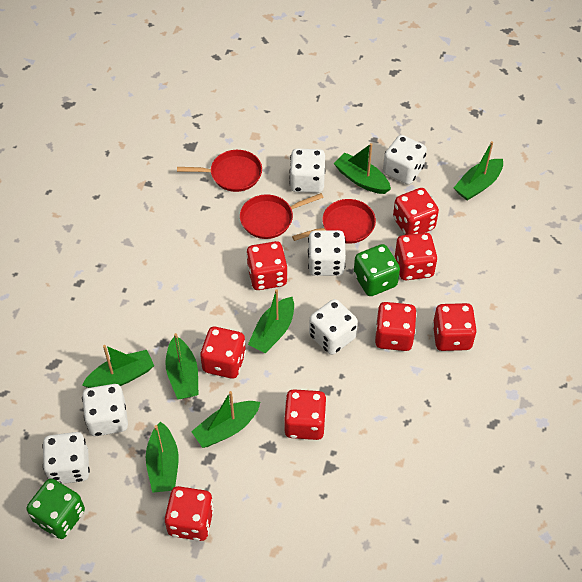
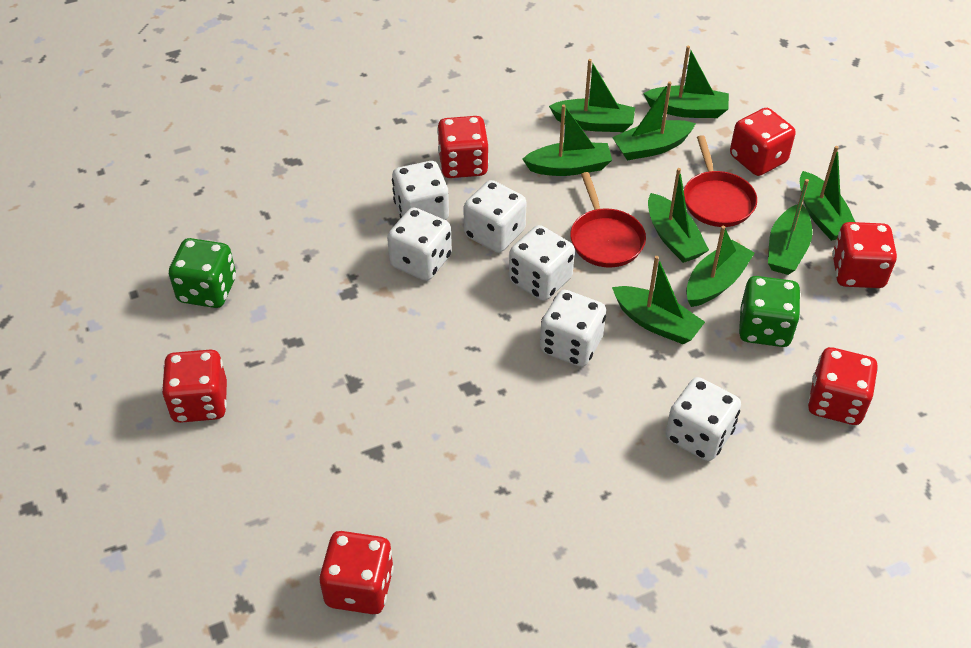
green boat: [82,345,154,388] [146,421,178,493] [165,333,198,399] [191,391,260,448] [248,289,294,353] [333,143,391,194] [454,141,503,200] = 7 -> [522,104,612,176] [549,59,635,132] [612,81,696,161] [612,256,705,344] [643,46,729,118] [648,168,709,263] [686,226,755,307] [768,179,813,275] [800,146,855,241] = 9
red dice: [165,486,214,541] [200,327,246,379] [246,241,288,290] [284,389,326,440] [375,302,417,351] [393,188,439,235] [395,233,438,280] [433,303,477,351] = 8 -> [162,349,227,423] [319,531,394,614] [437,116,489,178] [730,108,796,176] [808,347,878,425] [832,222,897,288] = 6
red pan: [177,150,262,192] [240,193,324,239] [292,199,376,244] = 3 -> [570,172,646,267] [684,135,757,227] = 2

